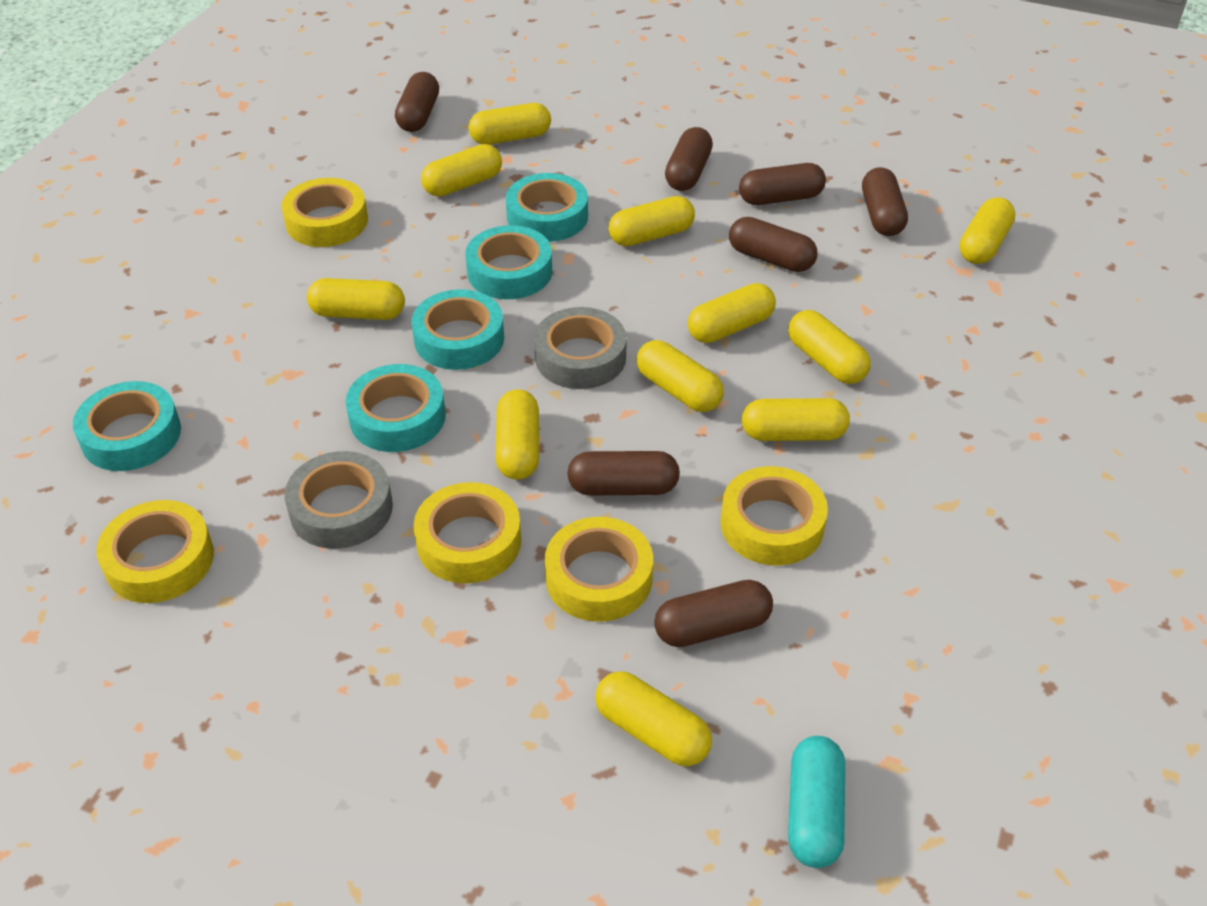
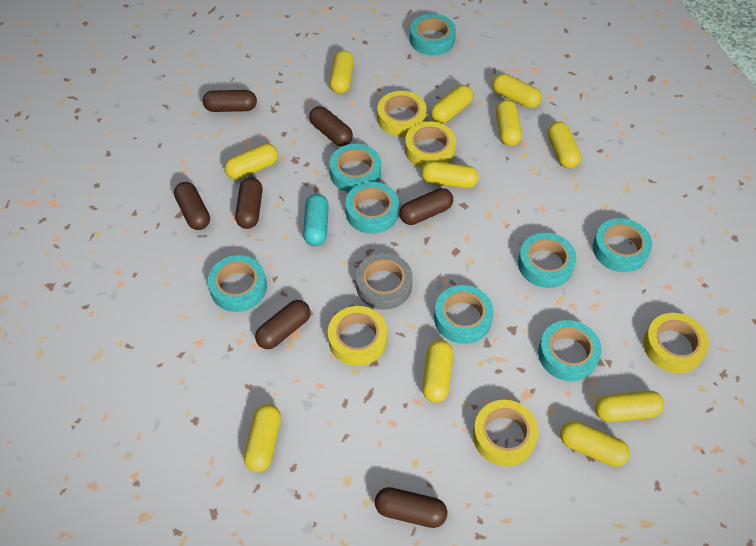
grey tape: [284,451,393,549] [534,307,627,389] = 2 -> [356,253,413,310] = 1
turquoise tape: [73,381,181,471] [346,364,446,452] [412,289,504,370] [466,225,552,299] [506,173,588,242] = 5 -> [208,255,267,312] [329,144,381,192] [345,182,399,234] [410,14,456,55] [434,285,494,344] [518,233,577,288] [538,320,602,381] [593,218,652,272] = 8

